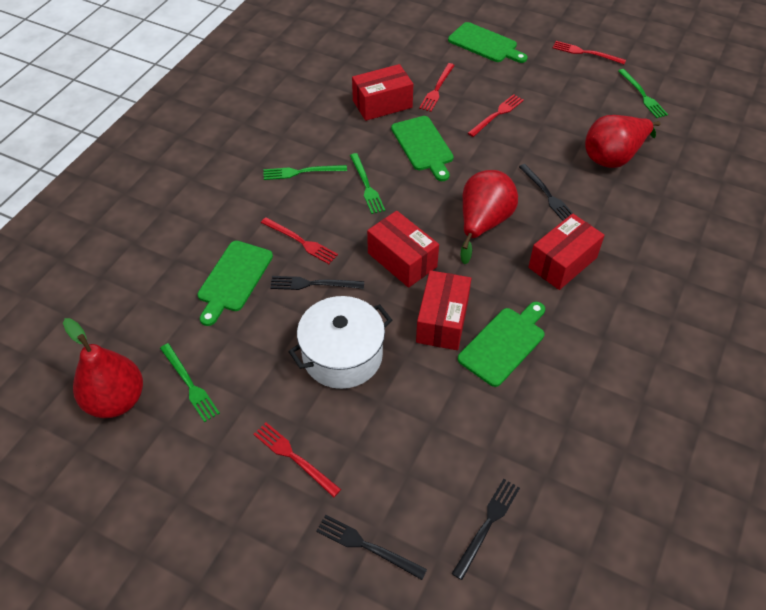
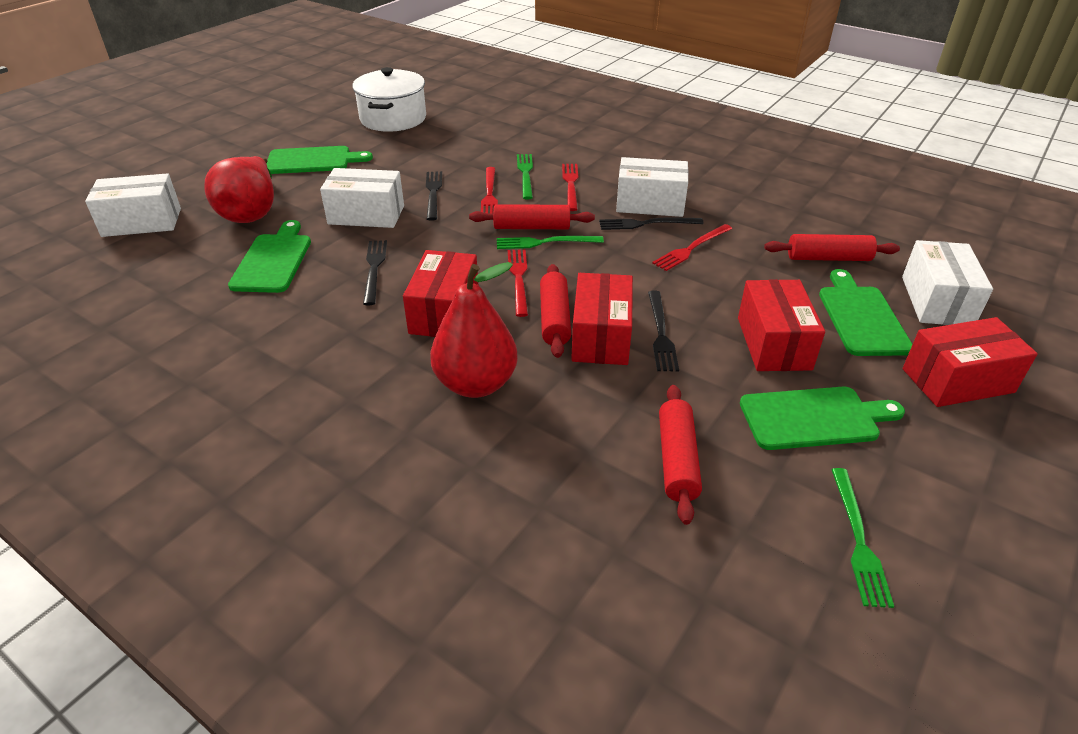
green fork: [160,343,220,422] [263,165,347,180] [350,153,385,214] [618,69,668,118] = 4 -> [497,236,604,249] [517,154,533,199] [831,468,894,608] = 3
red fork: [253,422,341,497] [261,217,338,264] [419,63,455,112] [468,94,524,137] [553,41,626,64] = 5 -> [481,167,498,214] [508,249,528,317] [562,164,578,211] [652,224,732,271] = 4
red pear: [63,318,143,418] [460,170,518,264] [585,115,661,168] = 3 -> [204,156,274,223] [430,262,518,398] = 2
red rolling pin: none = 0 -> [469,204,595,229] [540,264,571,358] [659,385,702,525] [764,234,900,261] = 4
white box: none = 0 -> [85,173,181,237] [320,168,404,228] [616,157,689,217] [902,240,993,325] = 4

